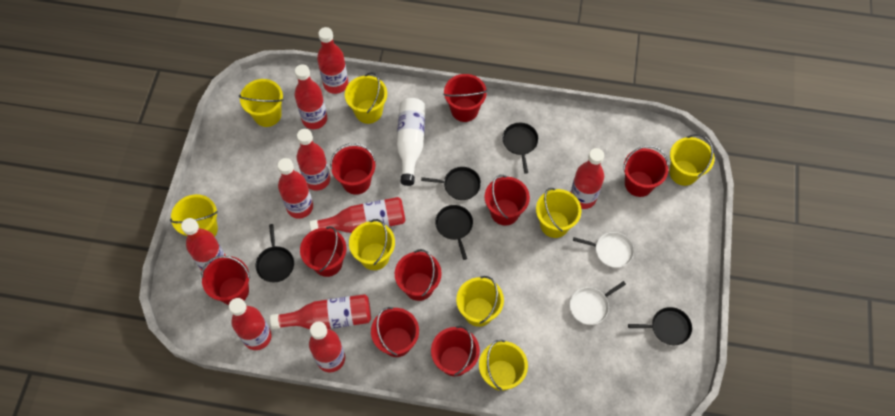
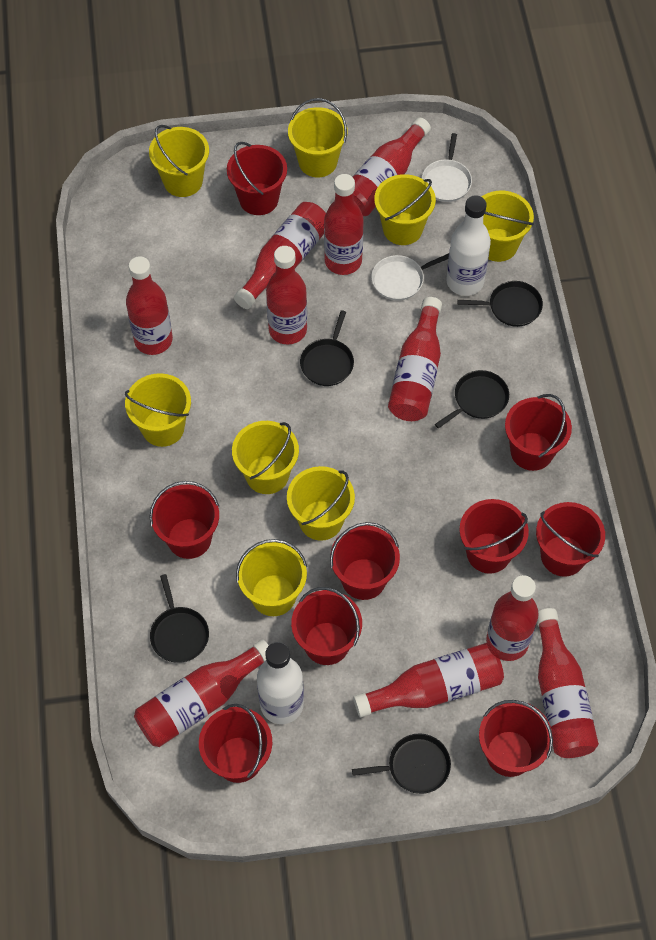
white bottle: [397,98,426,186] = 1 -> [257,642,304,724] [446,195,491,296] = 2

